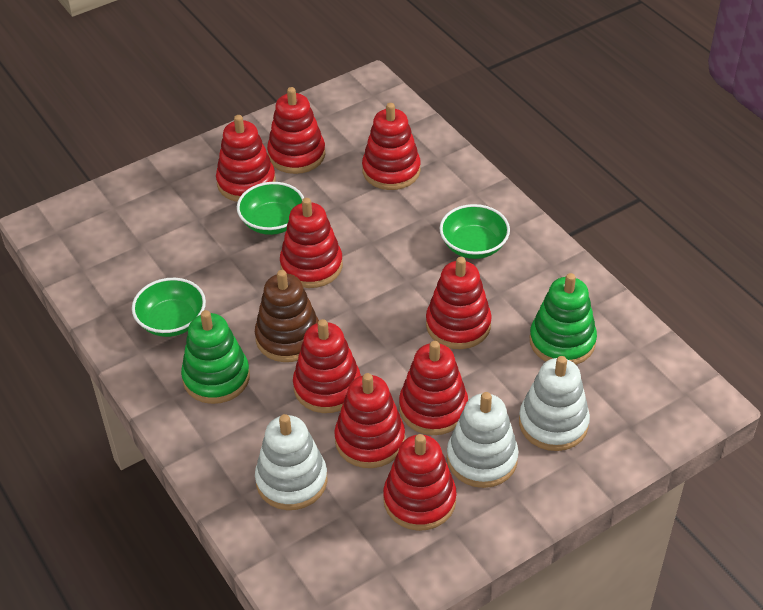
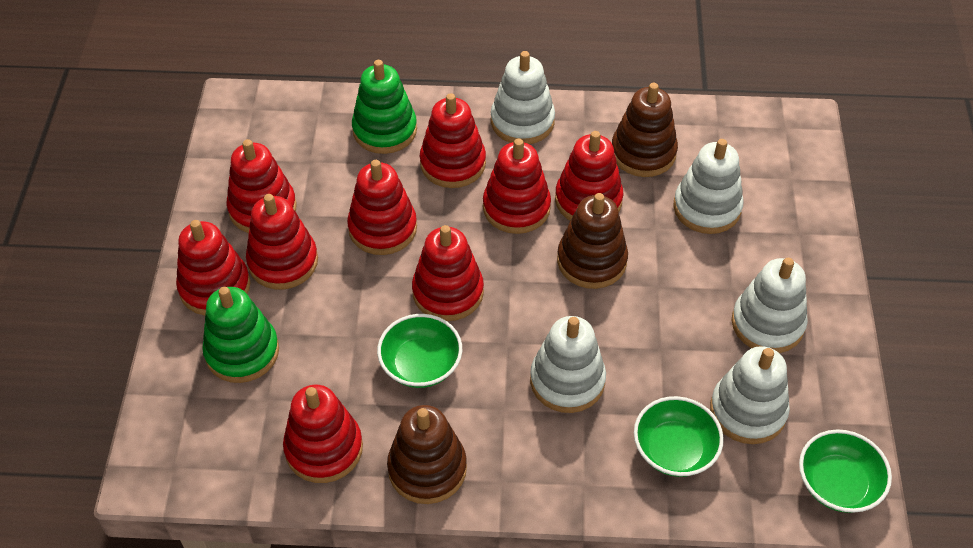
brown stacking toy: [255,270,319,362] = 1 -> [387,405,467,504] [557,193,628,289] [612,83,678,177] = 3
white stacking toy: [255,414,327,510] [447,392,519,488] [519,356,590,451] = 3 -> [491,51,555,144] [530,316,606,413] [673,139,744,234] [710,346,790,444] [732,258,808,353] = 5

